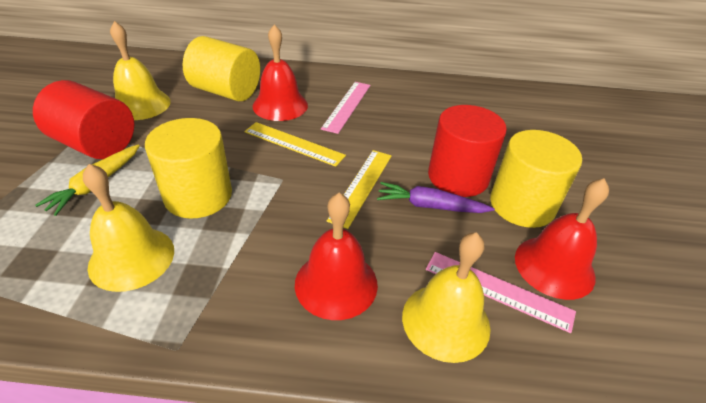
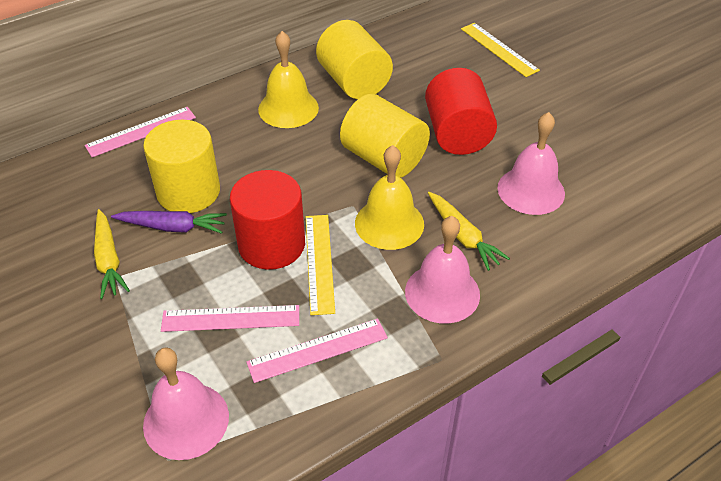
pink bell: none = 0 -> [143,347,229,460] [405,216,480,324] [497,112,565,215] = 3
pink ruler: [321,82,370,134] [426,252,576,333] = 2 -> [85,107,196,157] [161,305,299,332] [246,318,388,383] = 3
red bell: [253,24,308,121] [295,193,378,320] [515,178,609,300] = 3 -> none = 0
yellow bell: [83,164,174,292] [110,21,170,120] [402,232,490,363] = 3 -> [258,31,319,128] [355,145,424,250] = 2
yellow carrot: [35,144,140,216] = 1 -> [94,209,130,299] [428,192,510,271] = 2

